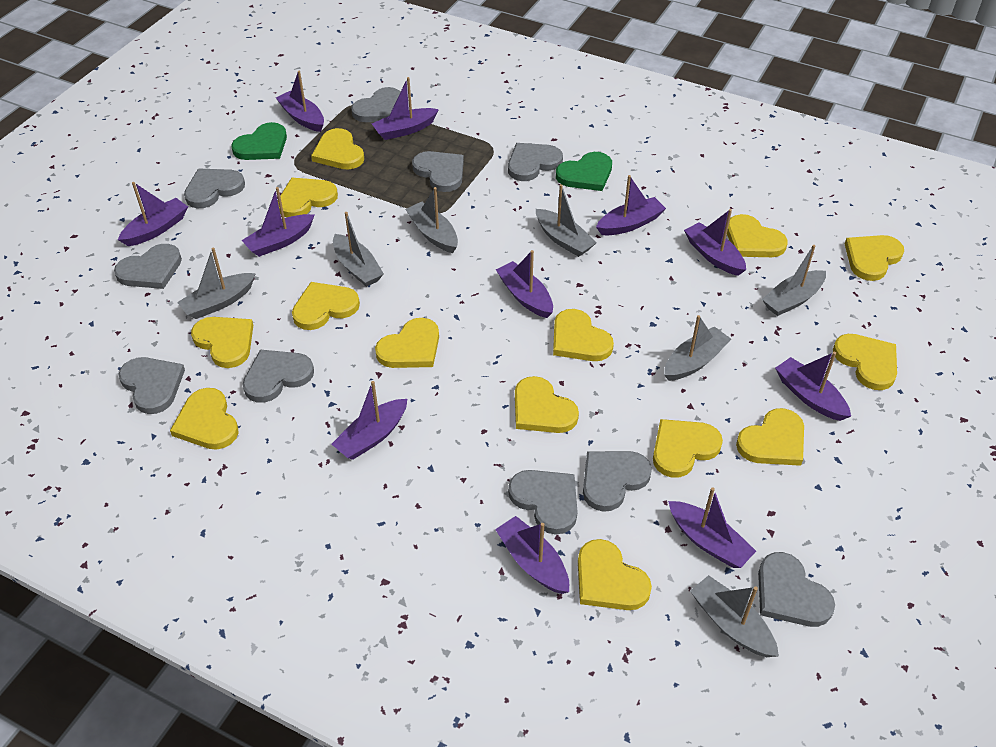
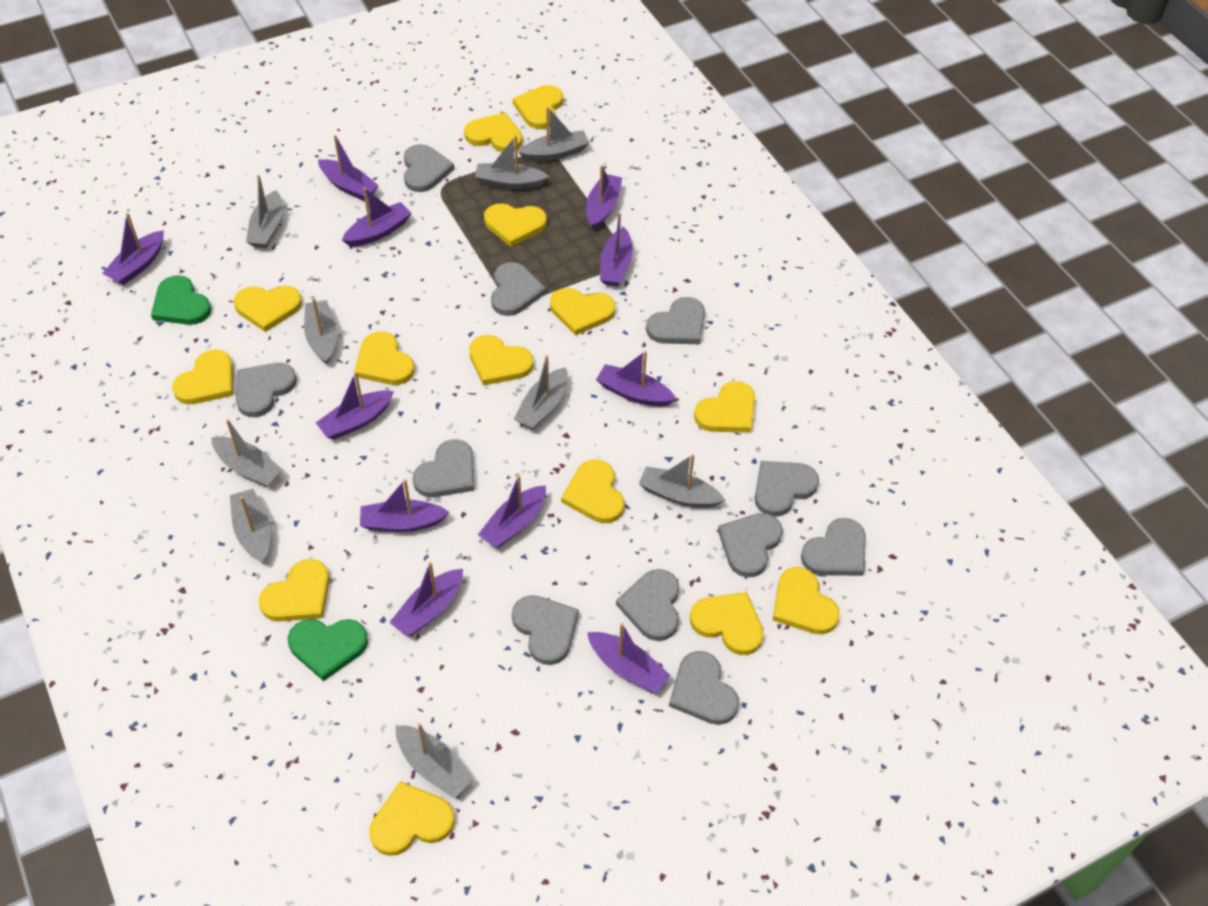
grey boat: [177,247,256,319] [333,212,384,287] [405,187,458,253] [536,184,597,257] [664,315,731,381] [690,575,779,657] [762,245,826,316] = 7 -> [211,419,283,487] [230,489,271,563] [246,175,282,248] [304,298,337,365] [396,723,473,798] [475,135,549,189] [514,355,568,430] [518,107,590,162] [639,454,725,508] = 9
grey heart: [114,244,182,289] [118,357,185,414] [184,169,245,208] [243,350,314,403] [351,87,400,122] [412,151,464,192] [508,143,563,181] [508,470,578,535] [583,451,652,512] [758,552,835,627] = 10 -> [236,363,297,417] [404,144,454,192] [413,439,474,497] [491,262,546,316] [512,595,579,665] [616,569,679,641] [646,297,705,344] [669,651,739,725] [718,513,783,577] [754,461,819,516] [801,518,866,576] = 11

